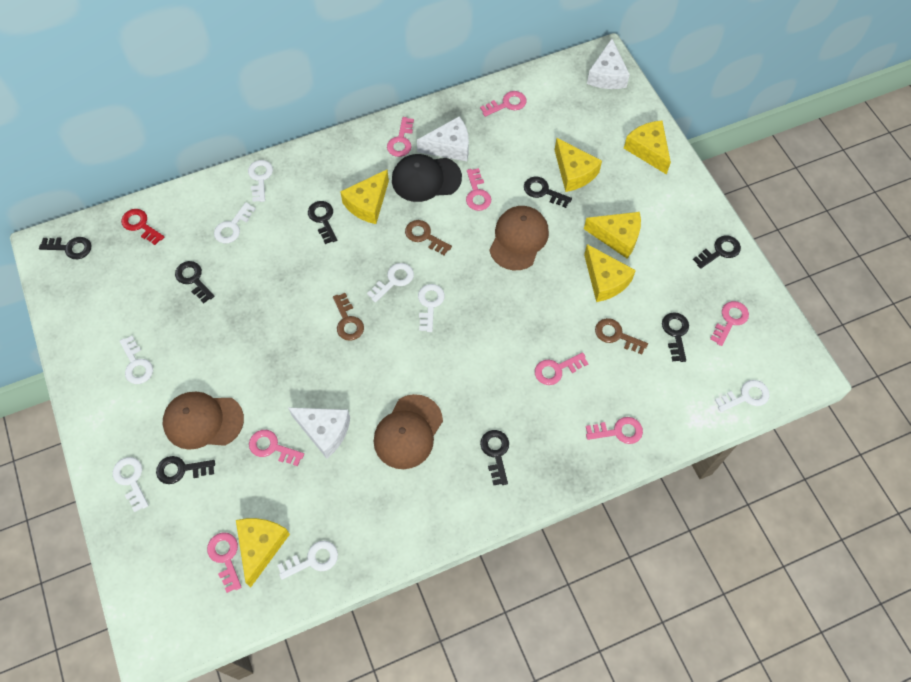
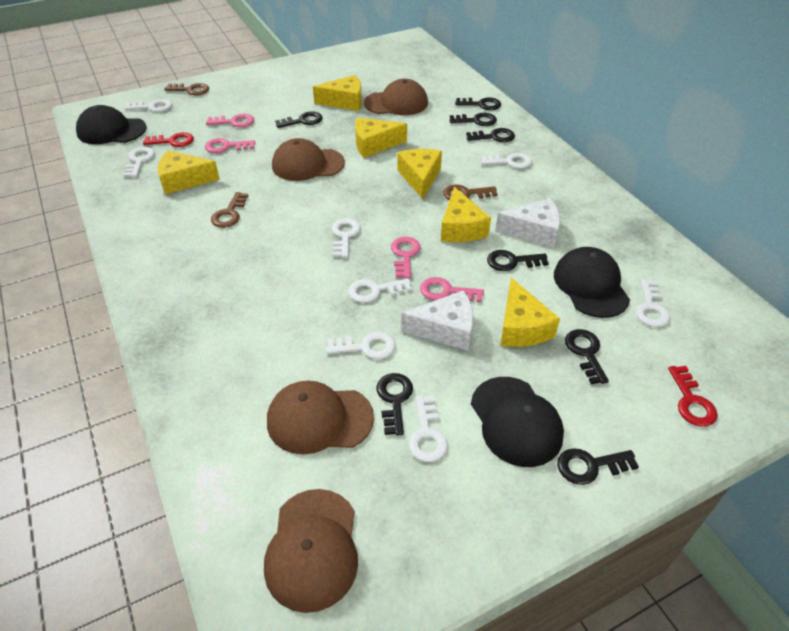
black cap: [392,154,462,202] = 1 -> [76,105,146,144] [471,377,564,467] [554,247,630,318] = 3
brown cap: [163,392,244,450] [374,394,443,469] [489,206,549,270] = 3 -> [264,489,358,613] [267,381,374,454] [272,138,345,181] [364,79,428,115] = 4
pink key: [207,532,242,593] [249,430,304,466] [387,117,414,157] [466,168,491,211] [480,91,527,117] [535,352,588,385] [586,417,643,444] [710,301,749,346] = 8 -> [205,138,255,153] [206,114,254,127] [391,237,421,278] [420,277,484,302] = 4
red key: [121,209,164,245] = 1 -> [143,132,194,147] [668,366,718,427] = 2
white cheese: [288,408,350,459] [417,116,469,161] [587,39,630,89] = 3 -> [401,290,474,351] [495,198,560,248] = 2

